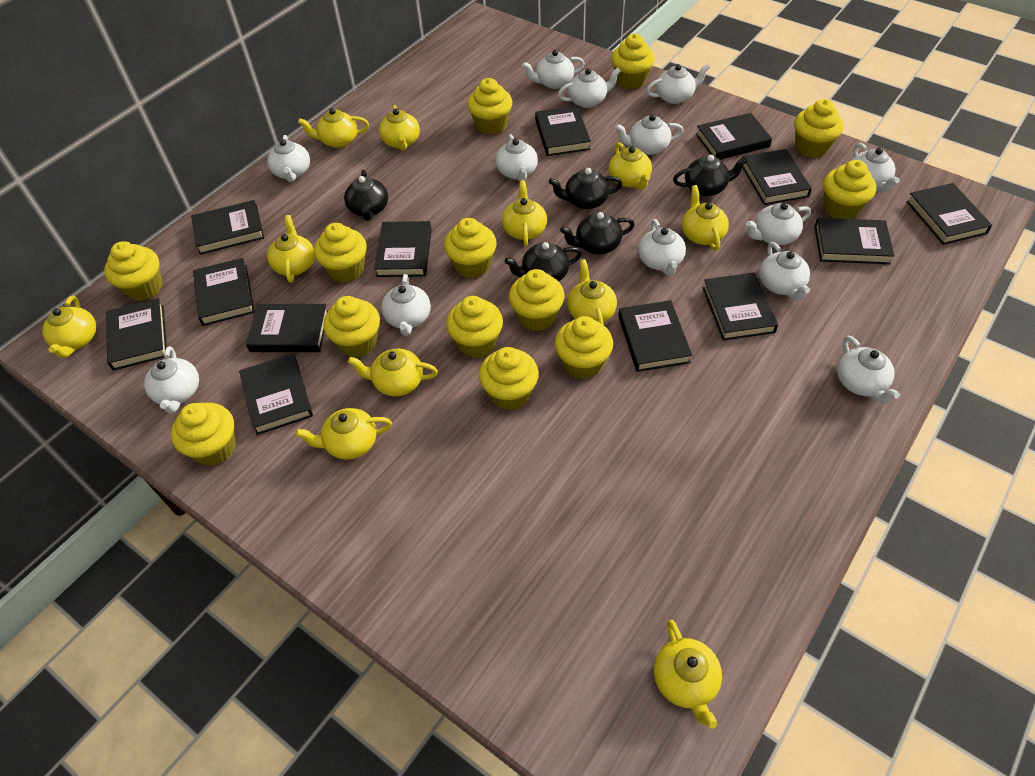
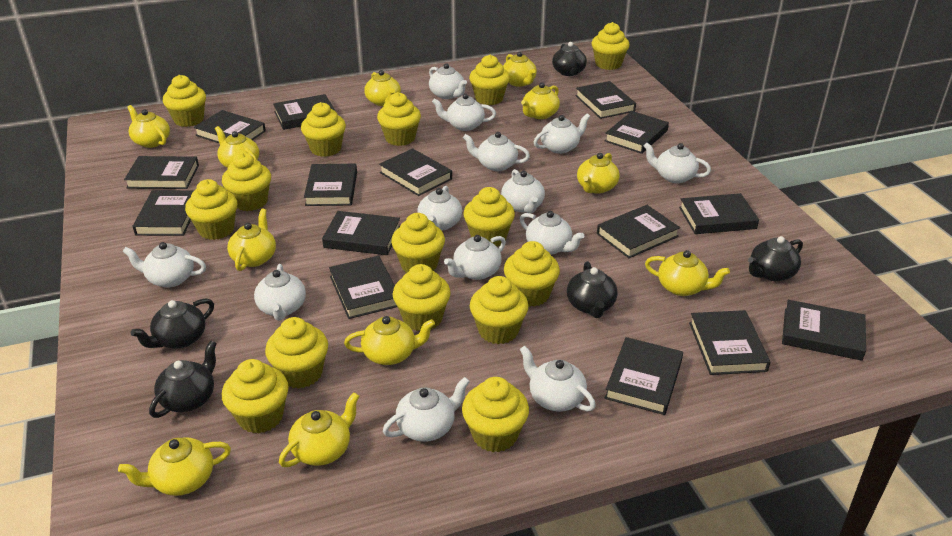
black book: [106,298,167,371] [191,200,264,255] [193,258,255,326] [239,353,313,435] [246,304,328,352] [374,221,432,277] [535,106,591,156] [618,300,692,372] [696,113,772,160] [702,272,778,341] [742,149,812,205] [814,218,895,264] [906,183,992,245] = 13 -> [124,156,199,189] [133,190,194,236] [194,110,266,143] [273,94,336,130] [304,164,357,206] [322,211,400,255] [329,256,397,319] [379,148,452,196] [575,81,636,119] [597,205,680,258] [605,111,669,154] [605,337,683,415] [679,193,759,234] [689,310,770,375] [782,300,866,361] = 15
yellow cupcake: [104,241,163,301] [171,403,236,466] [314,223,367,283] [323,296,380,358] [444,218,497,278] [446,296,503,358] [467,78,512,135] [479,347,539,410] [509,269,565,331] [555,316,613,379] [611,34,655,89] [794,99,844,158] [823,160,876,219] = 13 -> [163,75,206,127] [185,179,237,240] [222,153,271,211] [222,359,289,433] [265,317,328,389] [301,102,346,157] [377,92,421,146] [391,213,445,273] [393,264,451,331] [462,377,529,452] [463,187,515,247] [469,55,510,105] [470,276,529,344] [504,241,560,307] [591,22,630,70] = 15

